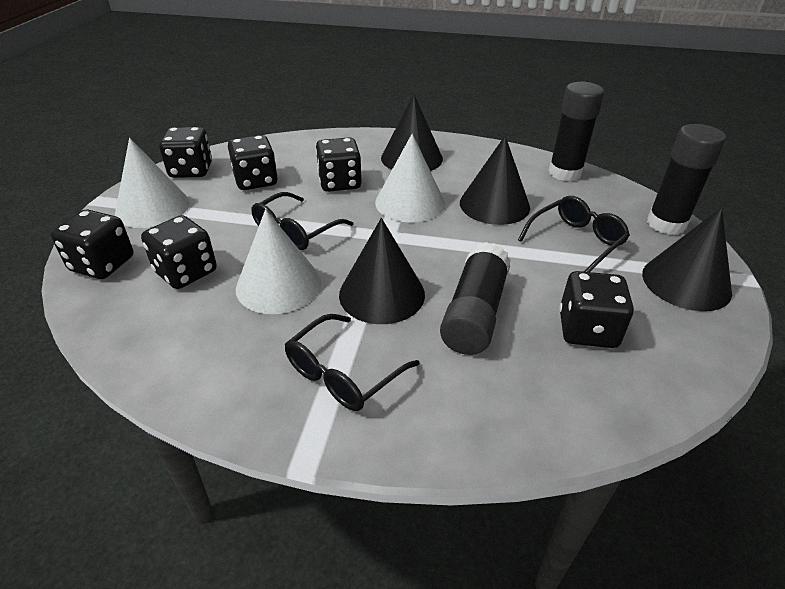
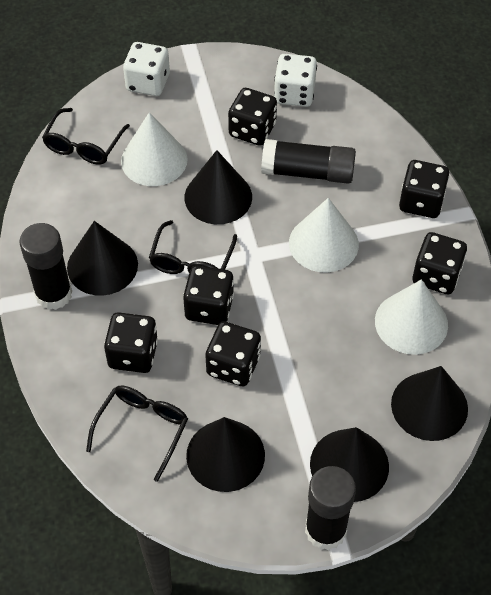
black cone: [339,218,425,324] [381,94,443,171] [460,136,530,225] [642,207,732,311] = 4 -> [67,221,138,296] [184,150,252,224] [186,417,265,492] [310,427,389,502] [391,366,468,441] = 5
white dice: none = 0 -> [123,42,170,96] [274,54,317,107] = 2

